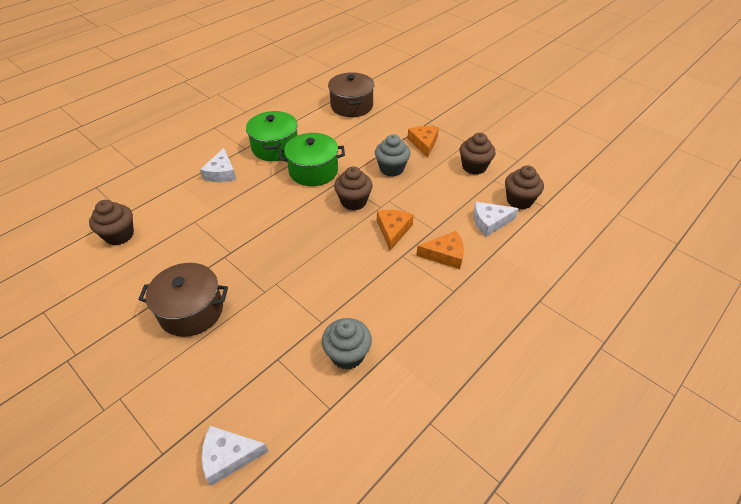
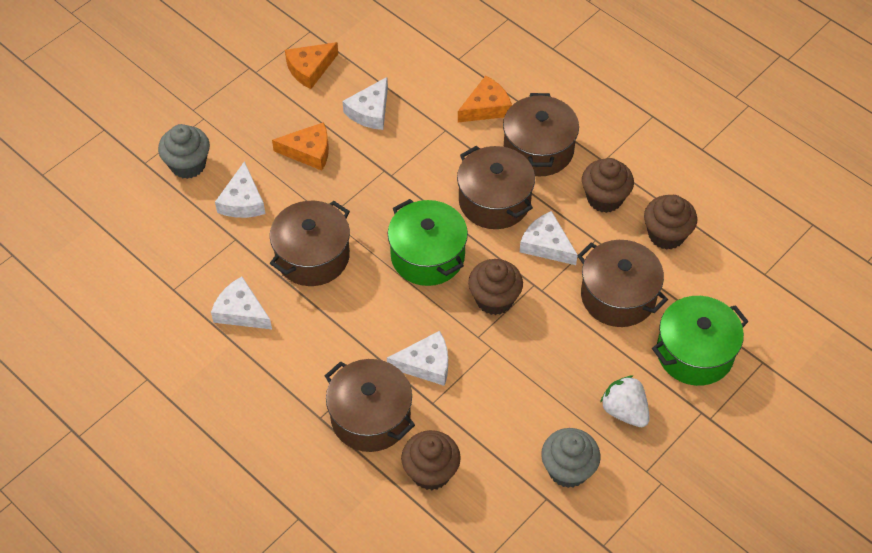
brown pot: [138,263,228,337] [328,72,375,117] = 2 -> [270,201,350,286] [325,359,415,452] [457,145,535,229] [503,93,579,176] [577,240,668,327] = 5
white cheese: [200,148,236,182] [202,426,268,486] [473,202,519,237] = 3 -> [211,276,272,329] [215,161,265,218] [342,77,388,130] [387,331,448,386] [520,211,578,265] = 5
white strawberry: none = 0 -> [600,375,650,427] = 1

